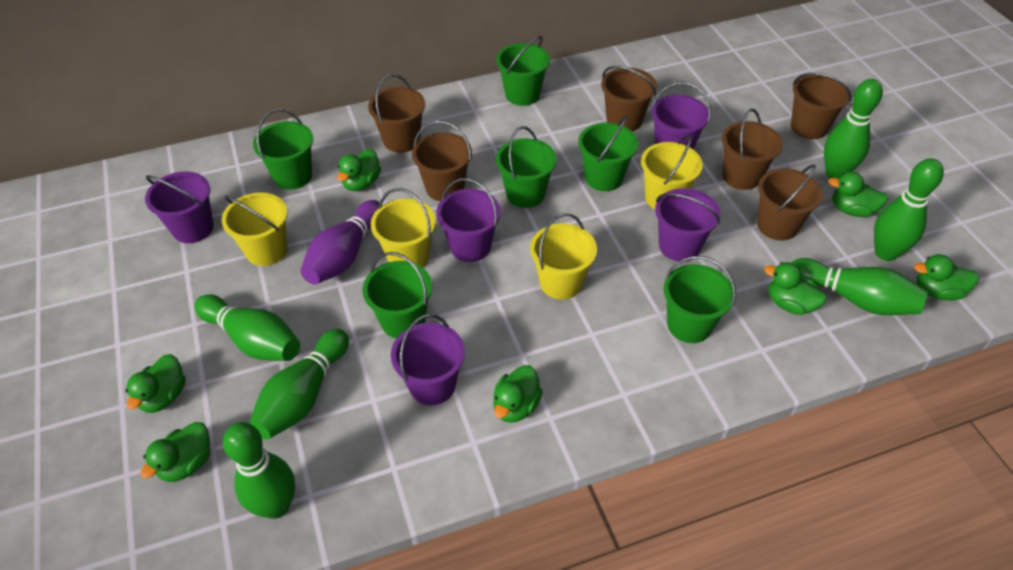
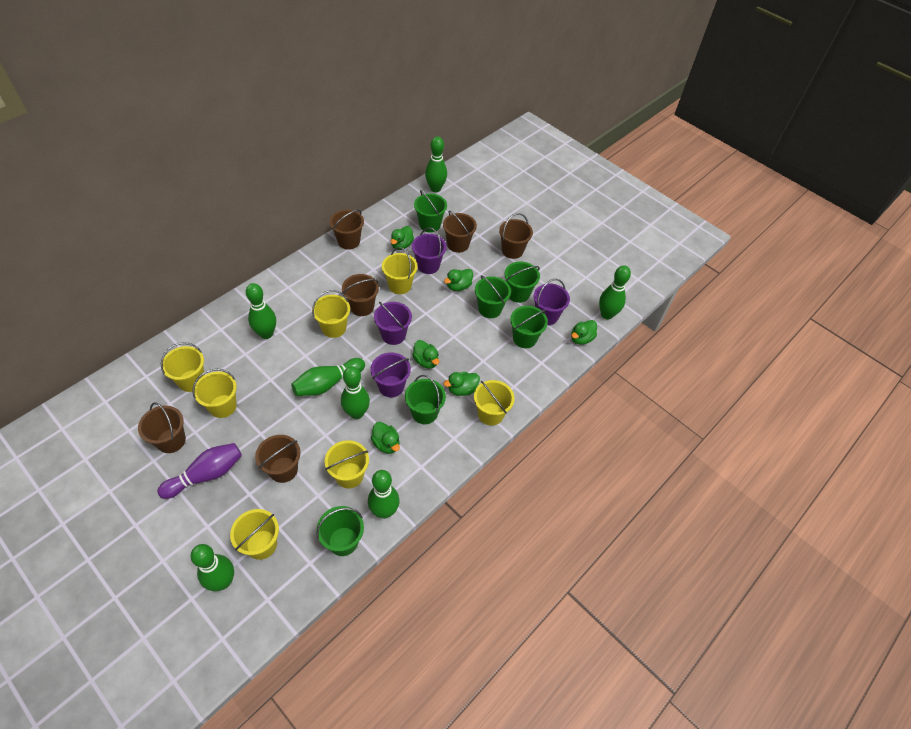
green bowling pin: [194,294,300,361] [223,422,295,519] [249,329,349,439] [792,258,928,315] [824,79,883,178] [874,158,944,261] = 6 -> [190,544,234,591] [246,283,276,339] [291,358,365,396] [341,366,370,419] [368,470,400,519] [425,136,447,192] [599,265,631,319] = 7
green duck: [126,354,186,413] [140,422,210,482] [337,149,381,191] [493,365,543,423] [764,262,827,315] [828,172,889,217] [914,254,979,300] = 7 -> [371,422,400,454] [391,226,414,250] [412,340,439,369] [444,269,473,291] [444,372,480,396] [571,320,597,345] = 6
purple bucket: [145,171,214,243] [391,314,465,405] [436,178,501,262] [652,82,711,149] [655,188,720,262] = 5 -> [371,352,411,397] [374,302,412,345] [412,227,447,274] [534,279,570,325] = 4
yellow bucket: [222,193,288,266] [371,188,436,268] [530,213,597,299] [641,134,703,209] = 4 -> [161,342,205,392] [192,369,237,418] [230,509,279,560] [312,290,350,338] [325,440,369,489] [382,247,418,294] [474,380,515,426] = 7

